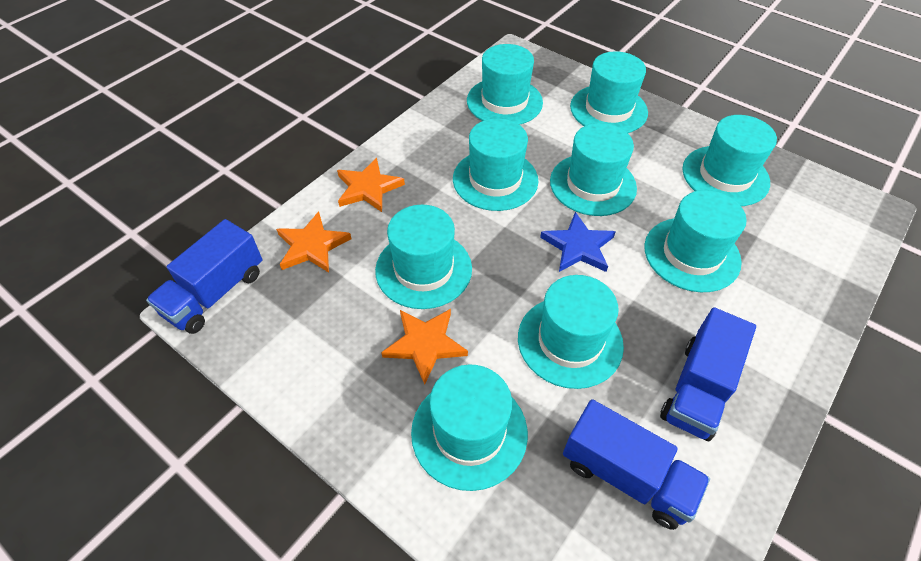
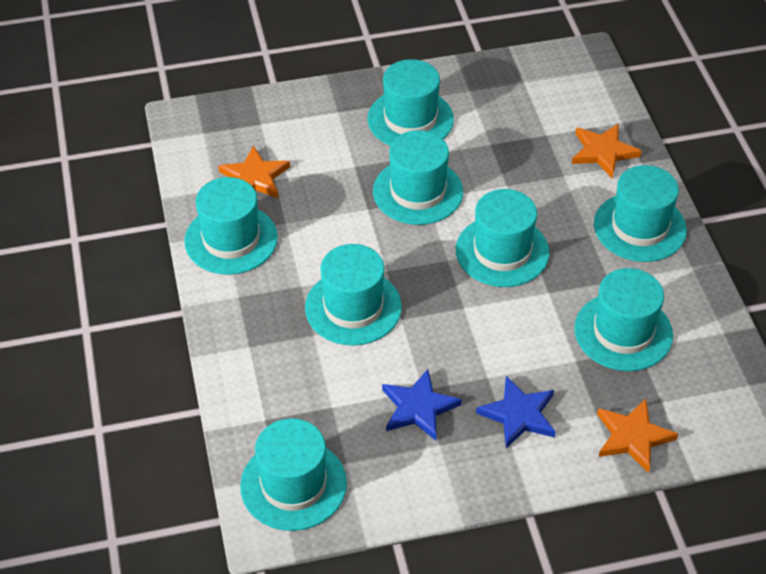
blue star: [540,212,616,272] = 1 -> [382,369,462,441] [476,376,556,448] = 2
blue truck: [146,219,262,334] [563,399,710,530] [660,307,756,441] = 3 -> none = 0
turquoise hat: [375,205,472,309] [411,365,528,491] [453,118,538,211] [467,44,543,125] [518,275,624,389] [550,123,637,216] [570,51,648,133] [644,190,746,292] [682,115,777,206] = 9 -> [184,177,278,275] [240,418,347,531] [305,244,402,345] [368,59,454,146] [373,130,463,225] [456,189,549,287] [574,268,673,371] [594,165,687,262] = 8

